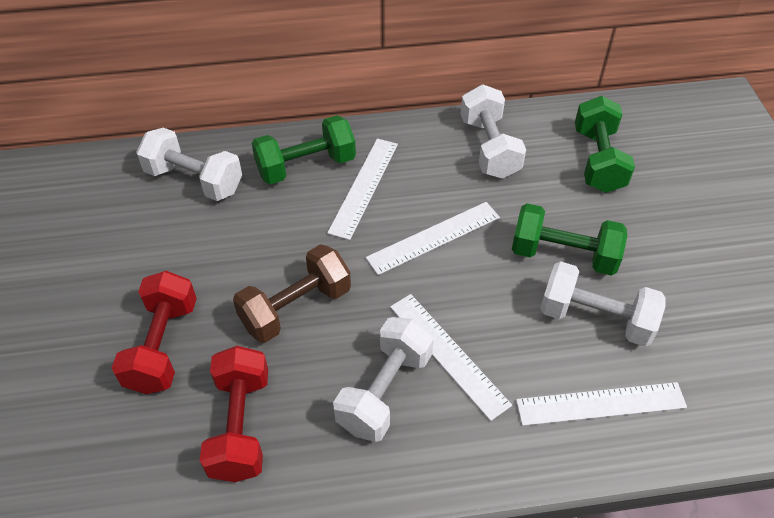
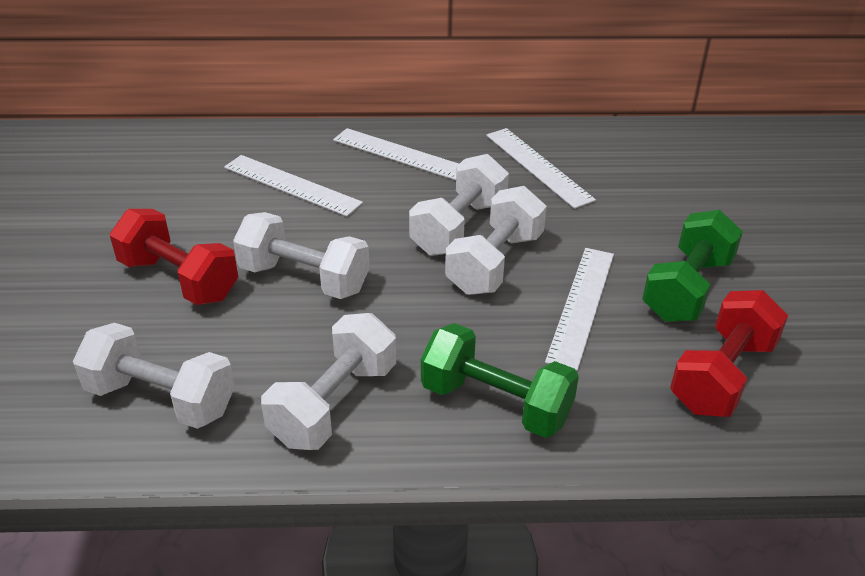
brown dumbbell: [233,244,351,343] = 1 -> none = 0
green dumbbell: [252,115,356,184] [512,203,627,276] [575,96,635,193] = 3 -> [421,323,579,438] [642,210,743,322] = 2
white dumbbell: [136,128,242,201] [333,317,434,442] [460,84,526,179] [540,261,666,347] = 4 -> [73,323,235,429] [233,212,370,299] [261,313,396,450] [409,154,509,256] [445,186,547,295] = 5

